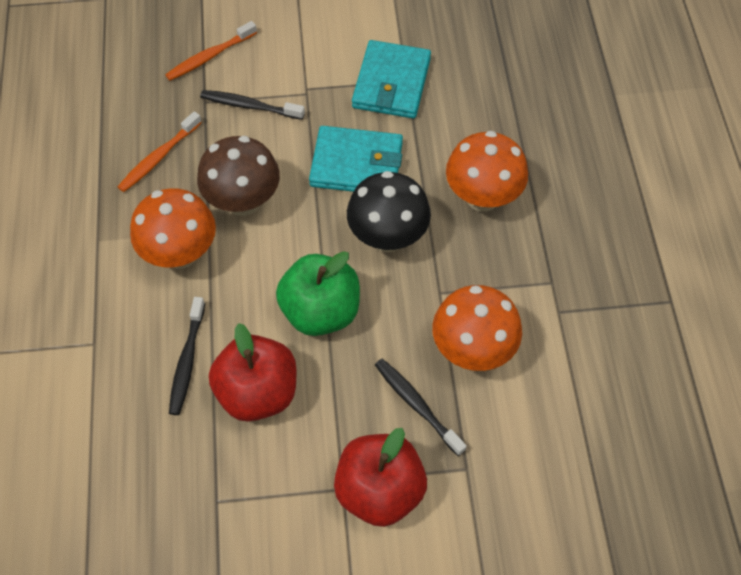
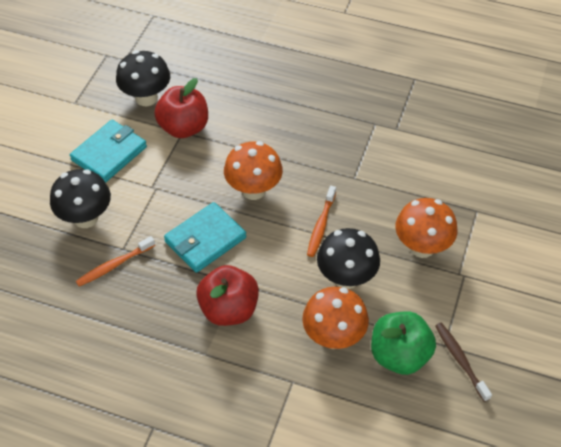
black mushroom: [347,171,431,252] = 1 -> [50,169,111,228] [116,50,170,106] [317,228,380,289] = 3
black toothbrush: [169,297,205,415] [200,90,305,120] [375,359,467,456] = 3 -> none = 0
brown mushroom: [197,136,280,216] = 1 -> none = 0
brown toothbrush: none = 0 -> [435,323,492,402] = 1

